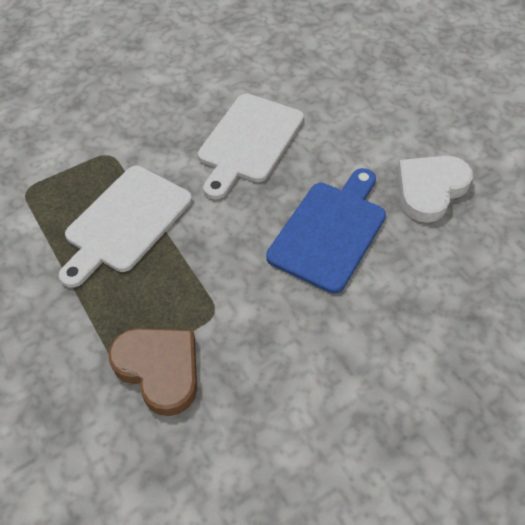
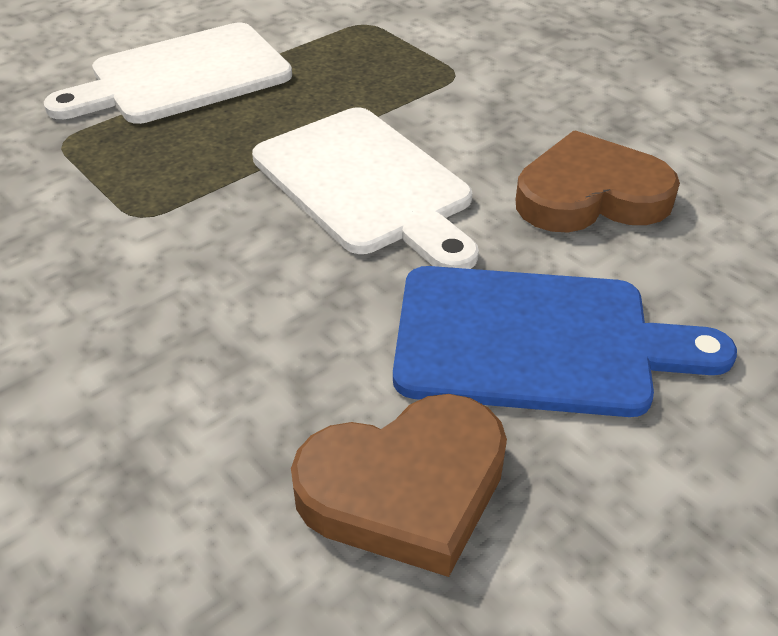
brown heart: [108,328,197,416] = 1 -> [291,394,507,577] [516,130,680,232] = 2
white heart: [397,156,473,223] = 1 -> none = 0

